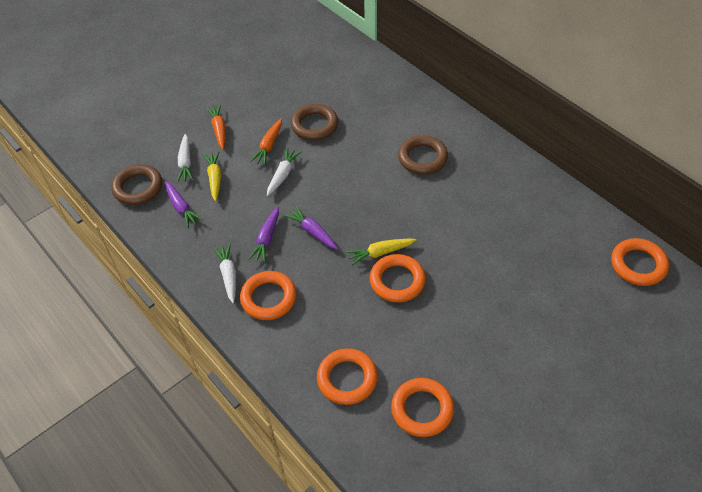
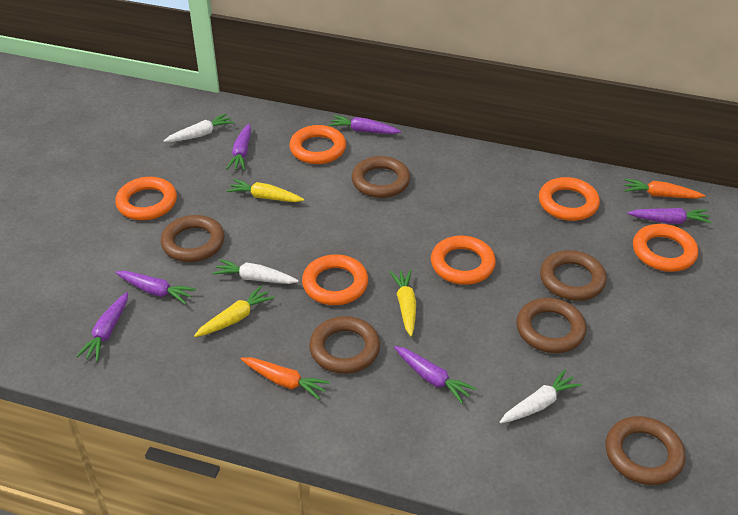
brown ring: [111,164,162,205] [291,104,338,140] [398,135,448,174] = 3 -> [161,215,225,262] [309,316,380,374] [351,156,410,198] [516,298,586,353] [540,250,607,301] [605,416,686,485] = 6
orange ring: [240,271,296,320] [317,348,378,405] [370,254,426,303] [391,378,454,437] [611,238,669,286] = 5 -> [115,177,177,220] [289,125,346,164] [302,254,368,305] [431,236,496,285] [539,177,600,221] [633,224,698,272] = 6
purple carrot: [165,181,203,228] [248,207,279,263] [284,206,338,250] = 3 -> [76,292,128,361] [115,271,196,304] [226,124,251,170] [328,115,401,134] [394,346,476,404] [628,208,712,224] = 6
yellow carrot: [203,151,221,201] [346,239,416,265] = 2 -> [194,286,275,337] [227,179,304,202] [390,270,416,337] = 3

